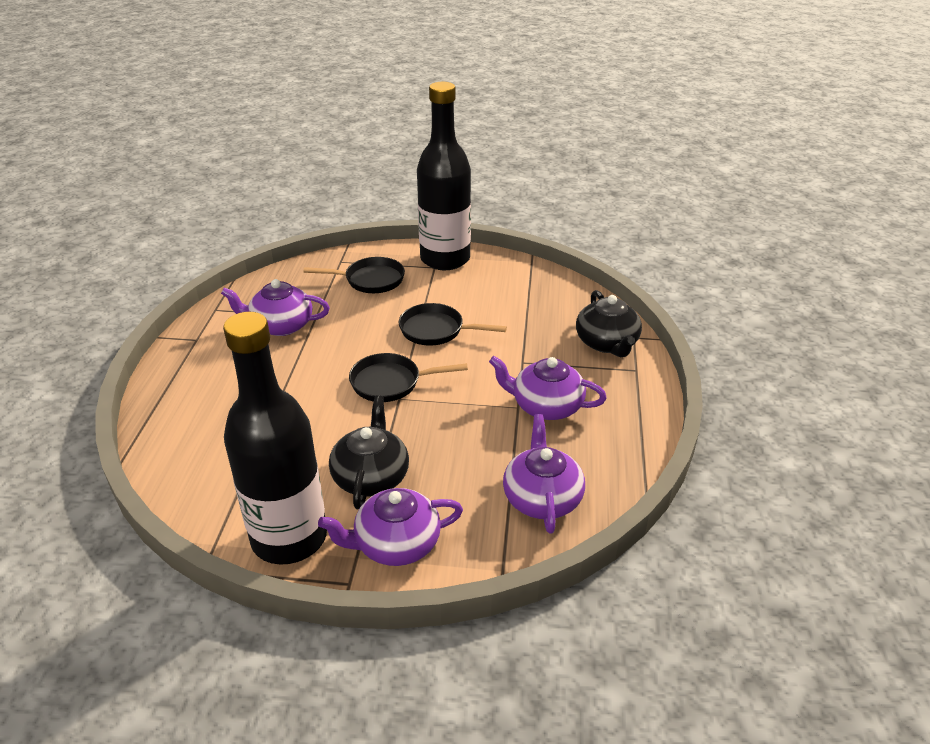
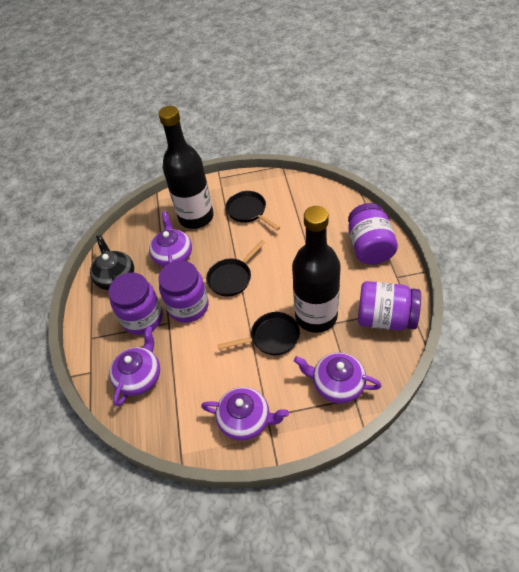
black teapot: [329,395,409,509] [576,290,642,357] = 2 -> [90,235,134,290] = 1
purple jar: none = 0 -> [109,273,163,335] [158,260,209,323] [348,203,398,265] [358,281,421,331] = 4

